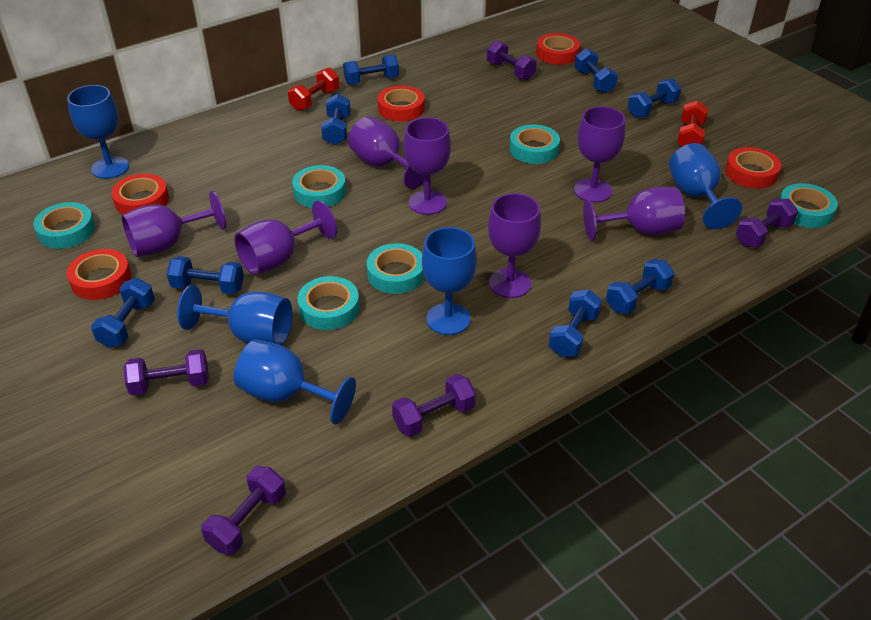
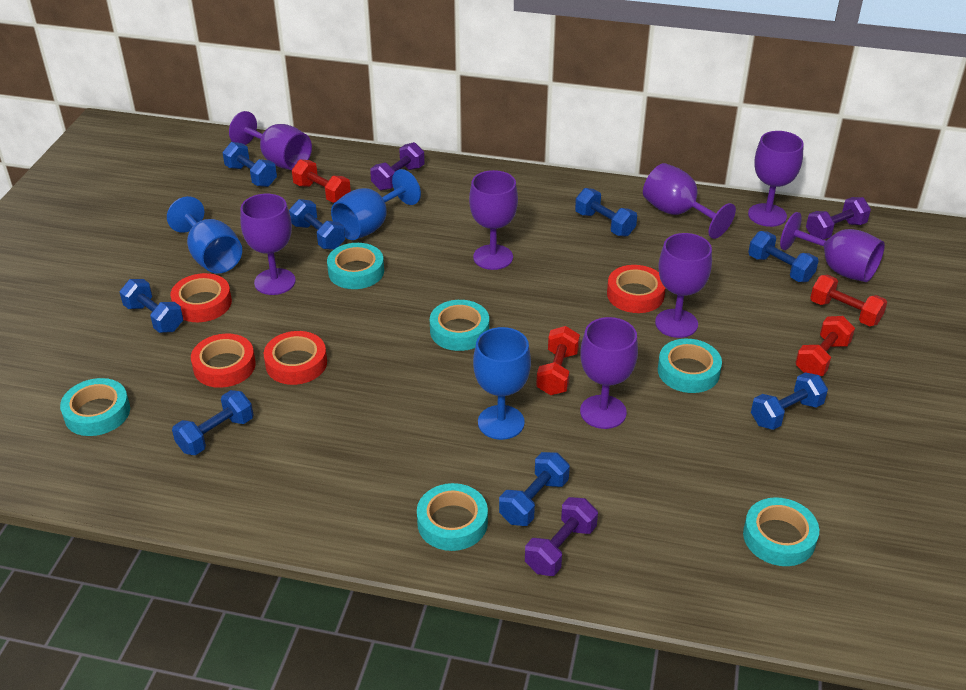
blue goblet: [67,85,129,179] [177,285,292,346] [234,339,356,425] [422,227,477,335] [669,143,742,229] = 5 -> [167,196,242,274] [331,169,421,240] [473,327,531,440] = 3
purple dumbbell: [123,349,209,396] [201,466,286,555] [392,374,476,437] [487,40,537,80] [736,199,798,248] = 5 -> [370,142,425,191] [525,497,598,576] [806,197,871,240] = 3
purple goblet: [122,191,226,257] [234,200,337,275] [348,116,424,189] [404,117,451,215] [488,193,541,298] [574,106,626,203] [583,187,685,240] = 7 -> [229,111,312,170] [240,194,296,295] [469,170,518,270] [580,317,638,429] [643,163,736,239] [655,233,712,338] [748,131,804,227] [780,212,885,282] = 8
red dumbbell: [288,68,339,111] [677,100,708,147] = 2 -> [292,159,351,203] [536,326,580,395] [795,316,855,376] [810,275,887,326] = 4
red tape: [67,249,131,300] [111,174,169,214] [378,86,425,122] [536,33,580,65] [725,147,781,189] = 5 -> [170,273,232,322] [191,333,256,388] [264,331,327,385] [607,265,666,313] = 4

